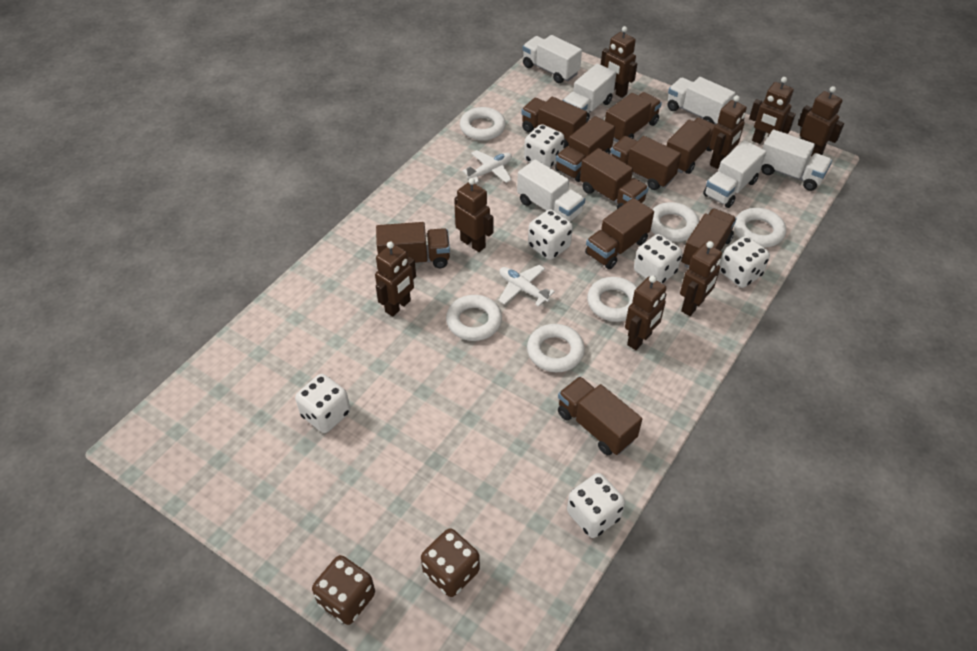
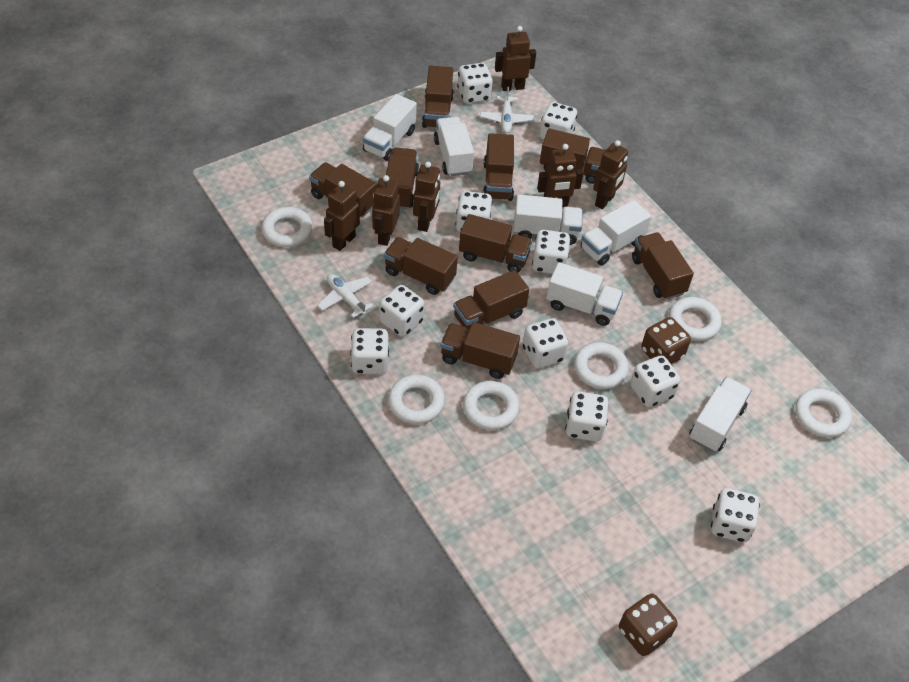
brown robot: [375,242,416,317] [454,178,493,252] [601,26,637,98] [625,275,666,350] [680,241,722,316] [709,95,747,169] [749,77,796,144] [798,86,844,157] = 8 -> [324,181,360,251] [372,175,400,246] [413,162,440,232] [495,26,536,91] [537,144,583,207] [593,140,628,209] = 6
white dice: [295,374,350,433] [524,124,564,168] [528,209,573,260] [567,473,625,538] [634,234,682,284] [720,236,770,288] = 6 -> [350,328,389,374] [379,285,425,337] [456,191,493,232] [457,63,493,104] [523,318,568,369] [532,230,571,274] [540,102,577,140] [565,391,609,442] [630,355,680,407] [711,488,760,542] = 10

